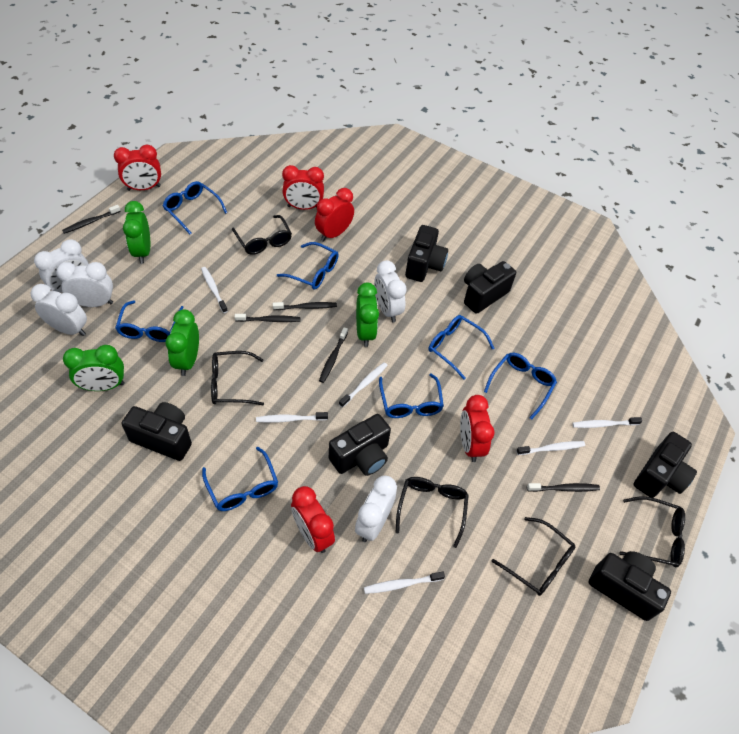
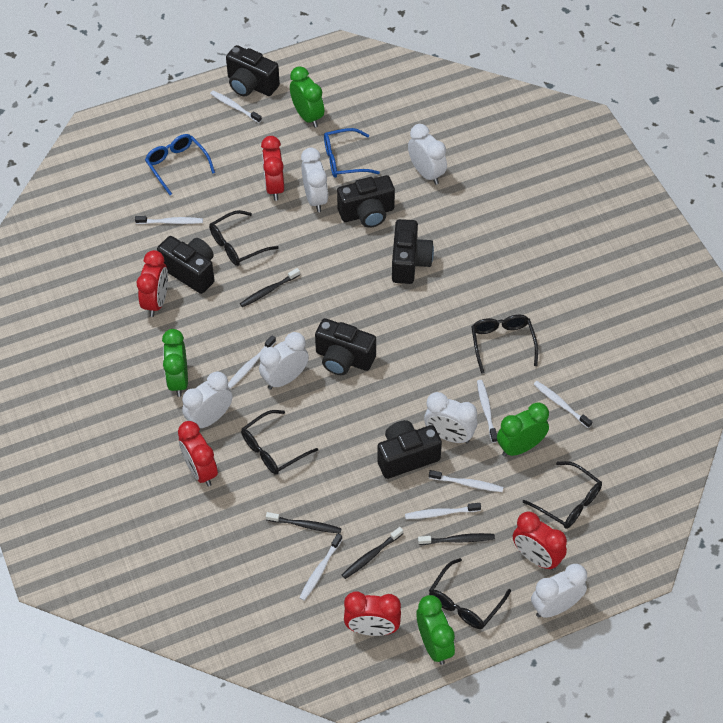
black toothbrush: [62,205,121,234] [235,314,301,322] [273,302,337,310] [319,328,348,383] [527,483,600,492] = 5 -> [240,268,300,307] [266,512,342,534] [342,527,403,579] [418,533,495,545] = 4
blue glasses: [115,300,184,342] [163,181,227,234] [202,447,278,511] [277,242,339,290] [379,373,444,418] [428,315,494,380] [484,353,557,420] = 7 -> [145,134,215,195] [324,128,380,178] = 2
white clock: [31,284,87,336] [34,239,89,292] [56,262,113,307] [355,475,397,542] [374,260,407,322] = 5 -> [182,372,232,428] [259,332,309,390] [301,148,328,212] [408,124,447,185] [424,392,477,443] [531,564,587,618] = 6
white toothbrush: [201,267,228,313] [256,412,328,423] [339,362,388,408] [364,572,445,594] [516,441,585,455] [572,417,642,428] = 6 -> [135,216,203,224] [210,91,262,123] [228,335,276,389] [299,533,342,601] [405,503,481,519] [429,470,503,492] [477,380,497,443] [534,381,592,428] = 8

